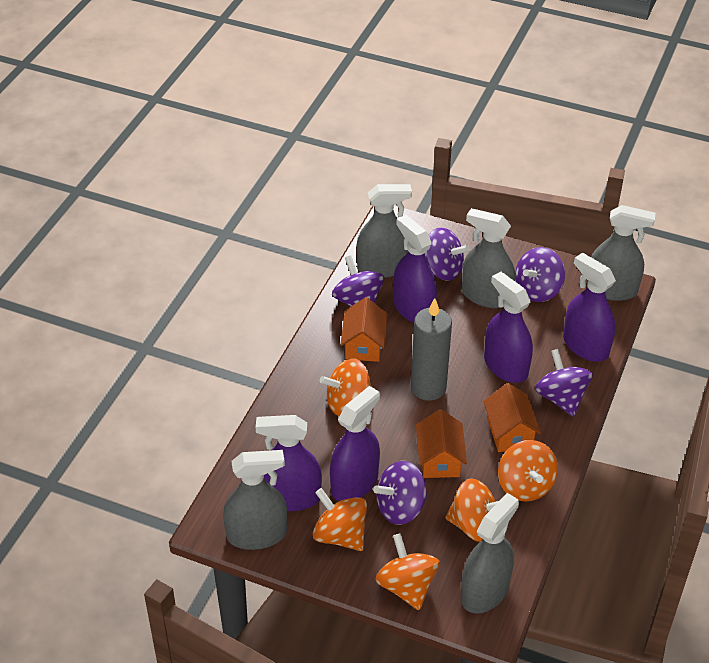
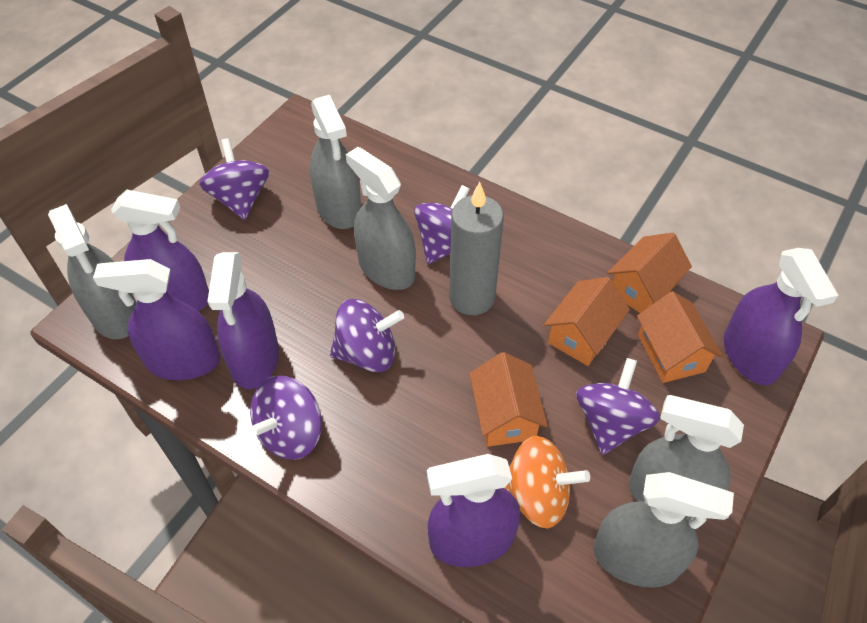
orange house: [340,297,388,362] [416,409,467,478] [483,383,541,452] = 3 -> [469,352,548,447] [544,277,630,366] [607,233,692,313] [637,291,723,383] = 4
orange spinning top: [313,488,367,551] [320,359,372,416] [375,533,439,610] [445,478,499,542] [498,440,558,502] = 5 -> [505,436,590,528] = 1

